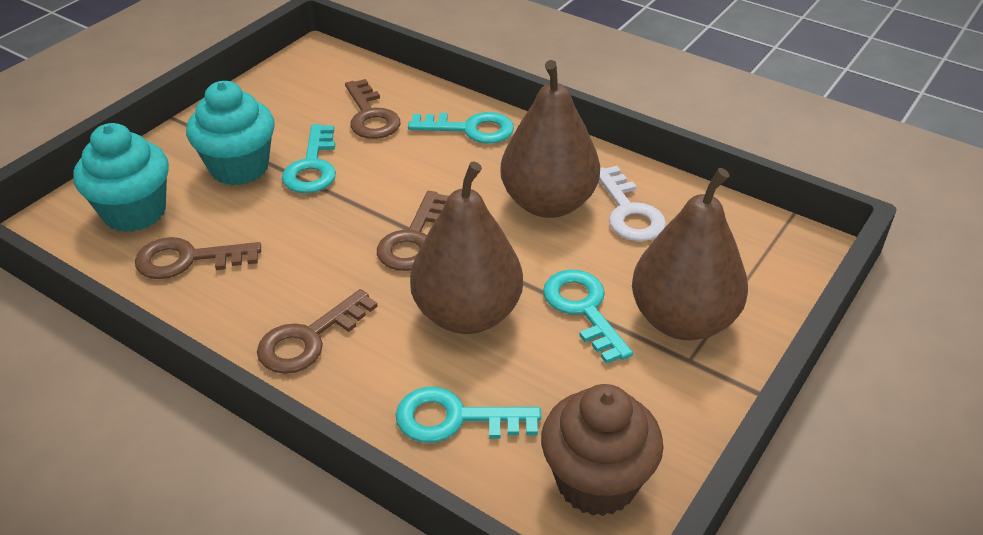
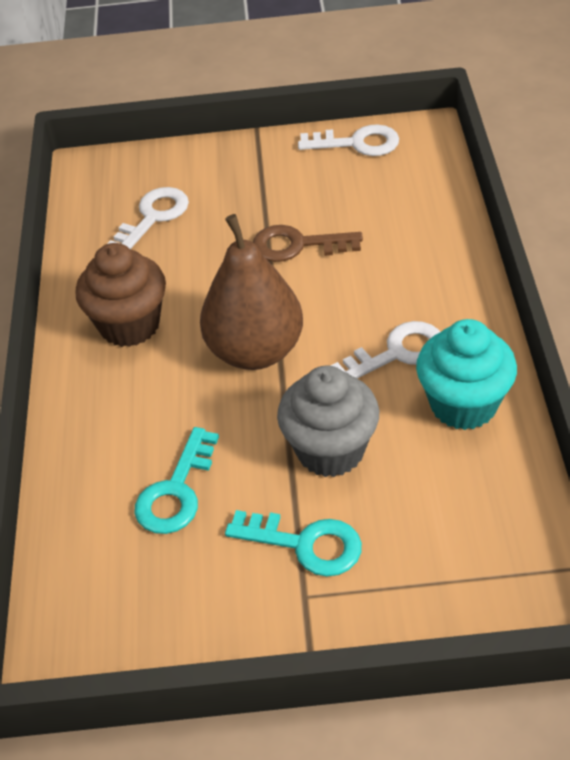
brown key: [135,237,261,279] [257,289,378,374] [345,79,400,139] [377,191,449,271] = 4 -> [253,225,363,262] = 1
brown pear: [410,162,523,334] [500,60,600,218] [632,168,748,340] = 3 -> [200,214,303,370] = 1
grey cupcake: none = 0 -> [277,366,379,477] = 1
turquoise cupcake: [73,123,169,232] [186,81,275,185] = 2 -> [416,319,517,430] = 1
turquoise key: [282,124,336,193] [396,387,541,443] [408,112,514,144] [543,270,633,364] = 4 -> [134,427,219,534] [225,510,362,577] = 2
white key: [599,166,666,241] = 1 -> [107,187,189,249] [298,124,399,156] [330,321,440,379] = 3

